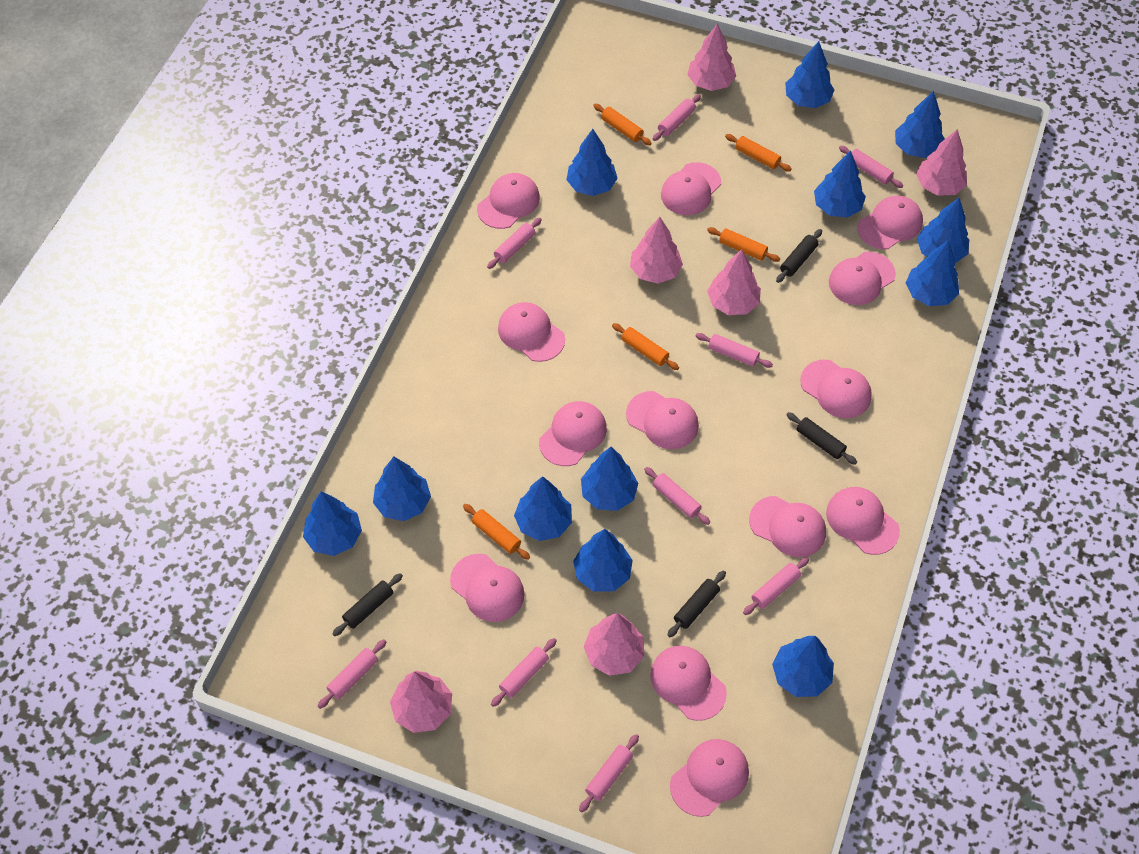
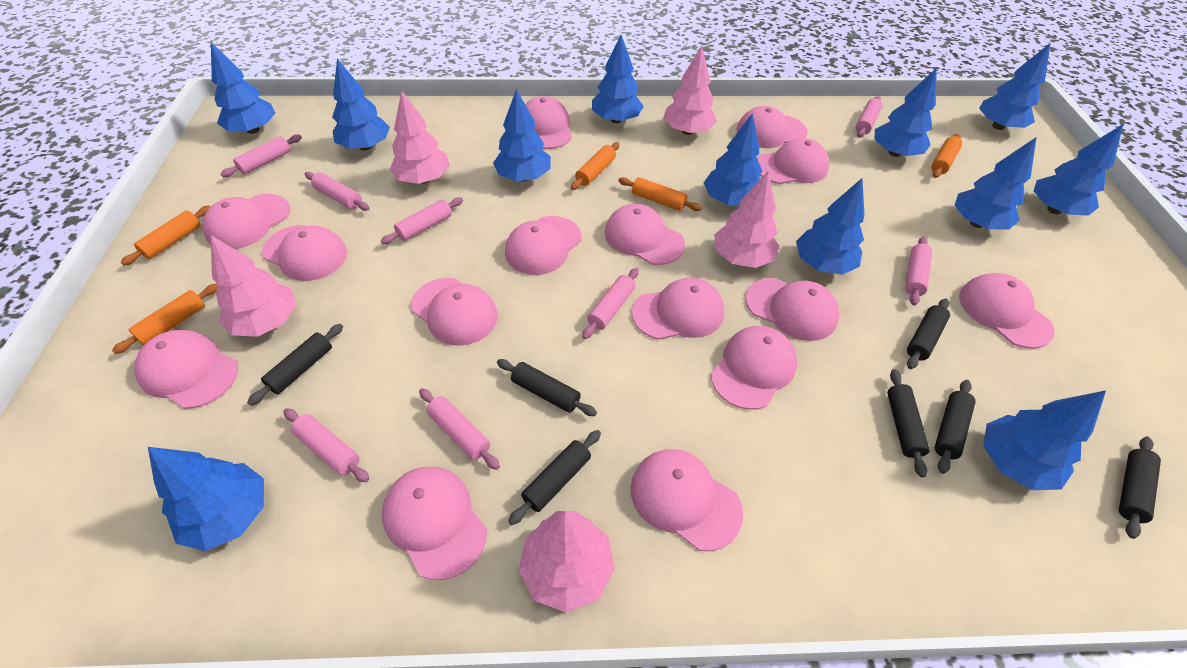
black rolling pin: [332,573,403,636] [667,570,726,637] [776,229,822,283] [786,412,857,465] = 4 -> [247,324,343,406] [497,359,597,416] [508,430,601,525] [887,369,930,478] [907,298,950,369] [935,380,975,474] [1119,436,1161,539] = 7
pink cap: [450,554,525,622] [477,173,540,229] [498,302,565,362] [539,401,607,466] [626,391,699,449] [650,646,727,721] [661,162,721,215] [670,739,749,817] [749,496,826,557] [800,359,872,418] [826,487,900,555] [829,252,896,305] [858,196,923,249] = 13 -> [134,330,238,409] [203,194,290,249] [262,225,347,281] [382,467,487,580] [411,278,498,346] [505,216,582,275] [525,96,572,149] [605,204,685,265] [631,449,743,551] [632,277,724,340] [711,326,797,410] [736,106,808,148] [746,278,839,341] [757,138,829,184] [959,273,1055,349] = 15
pink rolling pin: [318,639,387,709] [487,218,542,269] [491,638,557,707] [579,734,639,812] [644,467,710,525] [653,94,701,141] [696,333,773,368] [743,557,809,615] [839,146,903,188] = 9 -> [221,134,302,177] [283,408,369,482] [305,172,370,211] [381,197,463,244] [419,388,500,470] [582,268,639,339] [856,96,882,138] [905,237,932,306] = 8
pink tree: [390,671,452,733] [584,613,644,676] [630,217,683,284] [687,23,736,91] [707,249,761,315] [916,129,967,196] = 6 -> [211,235,296,337] [390,91,450,184] [518,511,615,613] [663,46,717,135] [714,171,779,268] = 5

